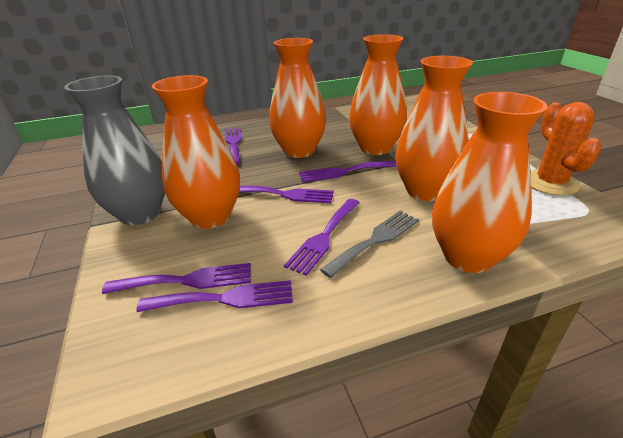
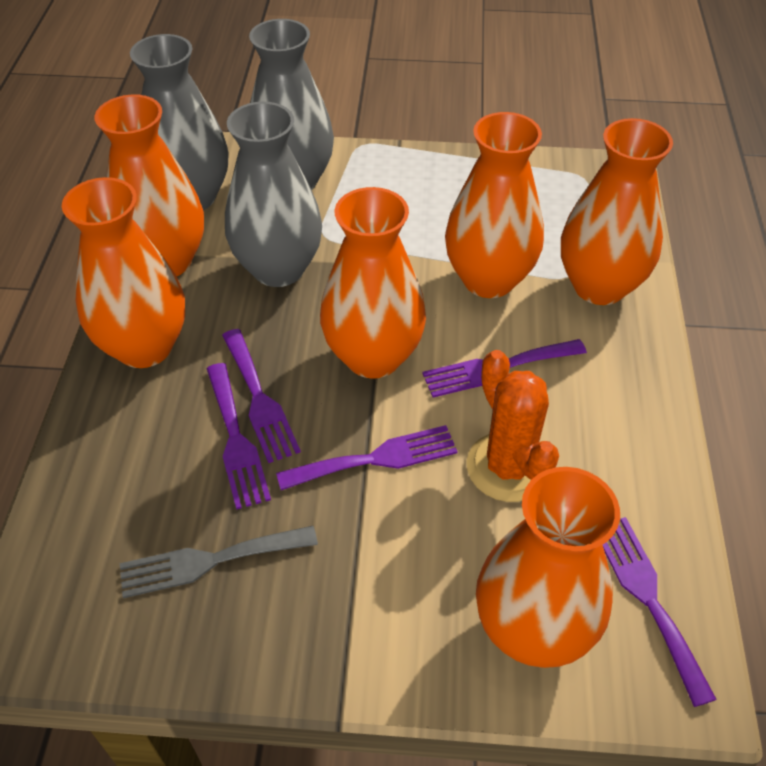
grey vase: [64,75,165,225] = 1 -> [130,34,228,210] [225,102,322,287] [249,19,334,190] = 3
orange vase: [152,75,240,229] [269,38,326,158] [349,34,407,155] [395,56,473,201] [432,92,548,273] = 5 -> [62,177,185,368] [95,94,204,276] [320,187,426,379] [445,112,544,298] [476,467,620,668] [561,118,673,305] = 6
purple fork: [102,263,251,294] [136,280,293,312] [225,128,242,164] [239,186,334,203] [284,199,360,276] [299,161,397,182] = 6 -> [207,363,271,510] [222,329,301,463] [276,425,458,490] [422,339,587,398] [603,517,717,707] = 5

